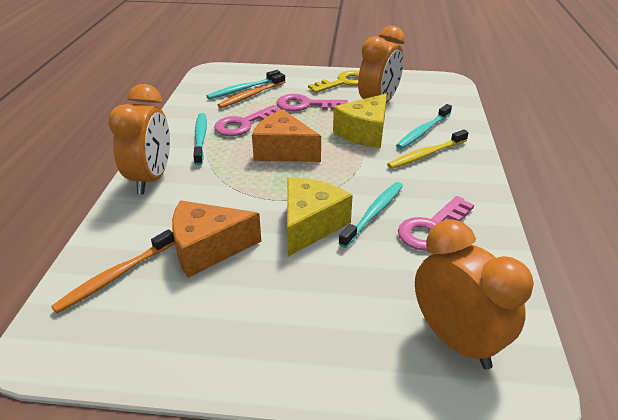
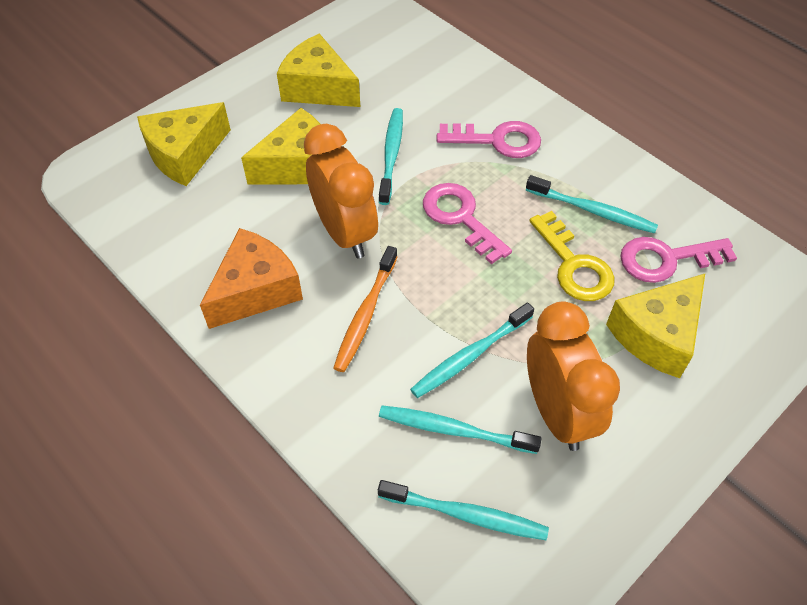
orange cheese: [172,200,261,278] [252,110,321,162] = 2 -> [200,228,303,329] = 1
orange clock: [108,84,170,194] [358,25,405,103] [415,219,534,369] = 3 -> [304,124,378,259] [527,302,620,451] = 2
orange toothbrush: [51,229,175,313] [218,73,285,108] = 2 -> [333,246,398,372] = 1
turquoise toothbrush: [193,113,207,165] [206,70,280,99] [339,182,403,248] [396,104,452,149] = 4 -> [378,480,549,540] [379,108,403,205] [379,406,542,454] [410,302,534,398] [526,175,658,234] = 5
yellow cheese: [287,178,353,257] [333,94,387,148] = 2 -> [137,102,231,186] [241,108,320,184] [277,34,360,107] [606,274,705,378] = 4
yellow toothbrush: [387,129,469,169] = 1 -> none = 0

